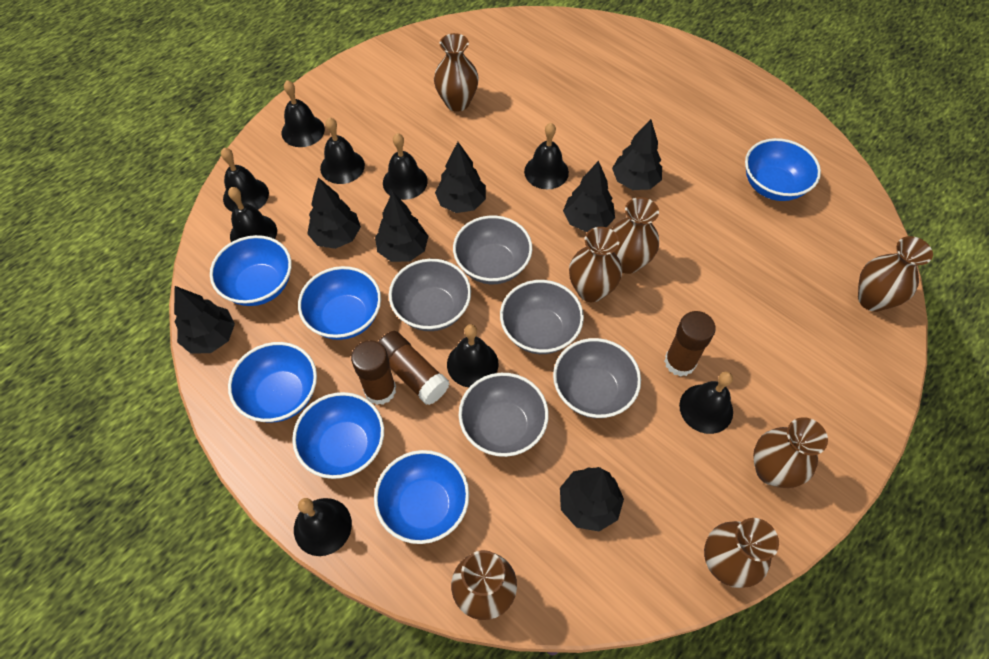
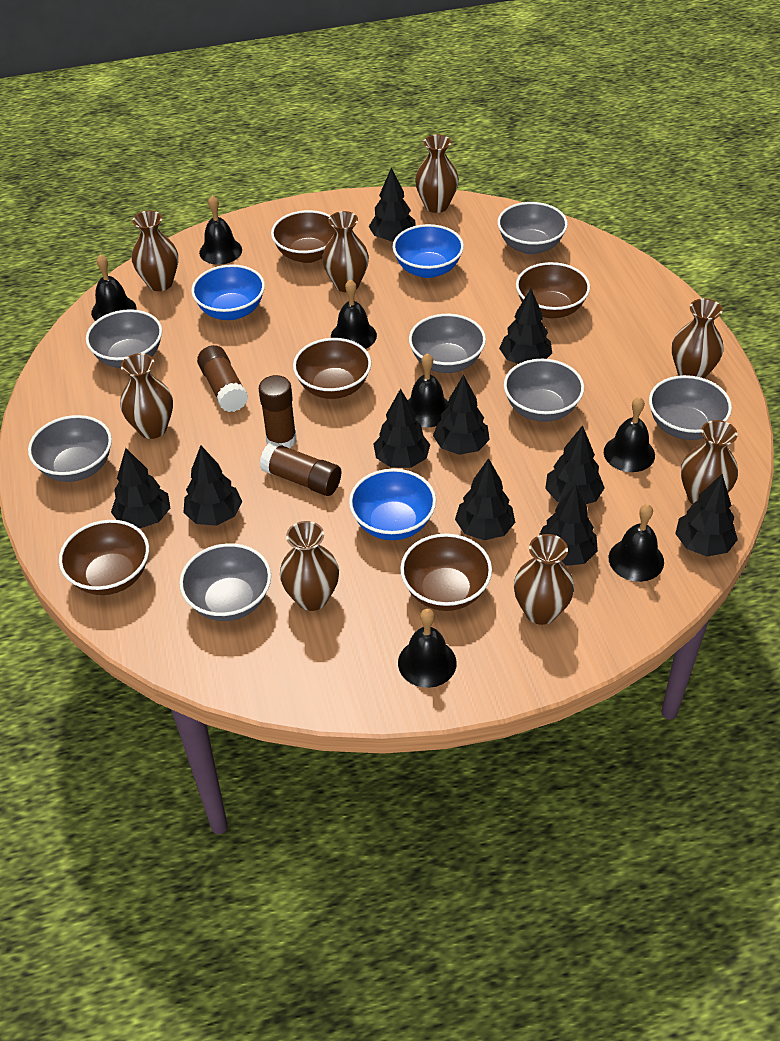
black bell: [221,148,269,212] [228,187,277,242] [282,80,325,147] [294,498,352,556] [320,117,365,184] [383,133,428,200] [447,324,499,387] [524,123,569,189] [679,372,733,434] = 9 -> [91,255,137,321] [199,195,242,265] [331,279,377,349] [398,609,457,688] [408,353,449,427] [604,397,655,472] [609,504,664,582] = 7
black tree: [174,286,235,354] [307,178,361,249] [375,192,428,262] [435,142,486,213] [560,467,624,531] [563,161,615,232] [612,119,662,190] = 7 -> [111,448,170,529] [183,445,242,526] [369,168,416,242] [373,388,430,468] [433,375,490,455] [455,458,515,540] [499,289,552,364] [539,484,598,566] [545,425,605,504] [675,474,738,556] = 10
blue bowl: [210,235,292,306] [228,342,317,422] [292,392,384,479] [298,266,381,340] [374,450,469,544] [745,138,821,201] = 6 -> [191,264,265,320] [349,469,436,540] [393,224,464,278] = 3
brown bowl: none = 0 -> [59,520,149,595] [271,210,335,263] [293,338,371,399] [400,533,492,611] [516,262,590,318] = 5
brown vase: [434,33,479,112] [451,550,517,620] [569,227,622,302] [611,197,659,274] [704,518,779,588] [753,417,828,488] [858,236,933,312] = 7 -> [120,353,173,439] [132,211,178,291] [280,521,339,611] [322,211,369,292] [415,135,459,213] [514,534,574,625] [672,298,723,379] [681,420,738,505] = 8
grey bowl: [389,259,471,331] [453,216,532,284] [459,373,549,457] [500,280,584,354] [553,338,641,418] = 5 -> [28,415,112,482] [86,309,162,368] [179,543,271,621] [409,314,486,373] [497,202,568,254] [504,359,584,422] [649,375,732,440] = 7

